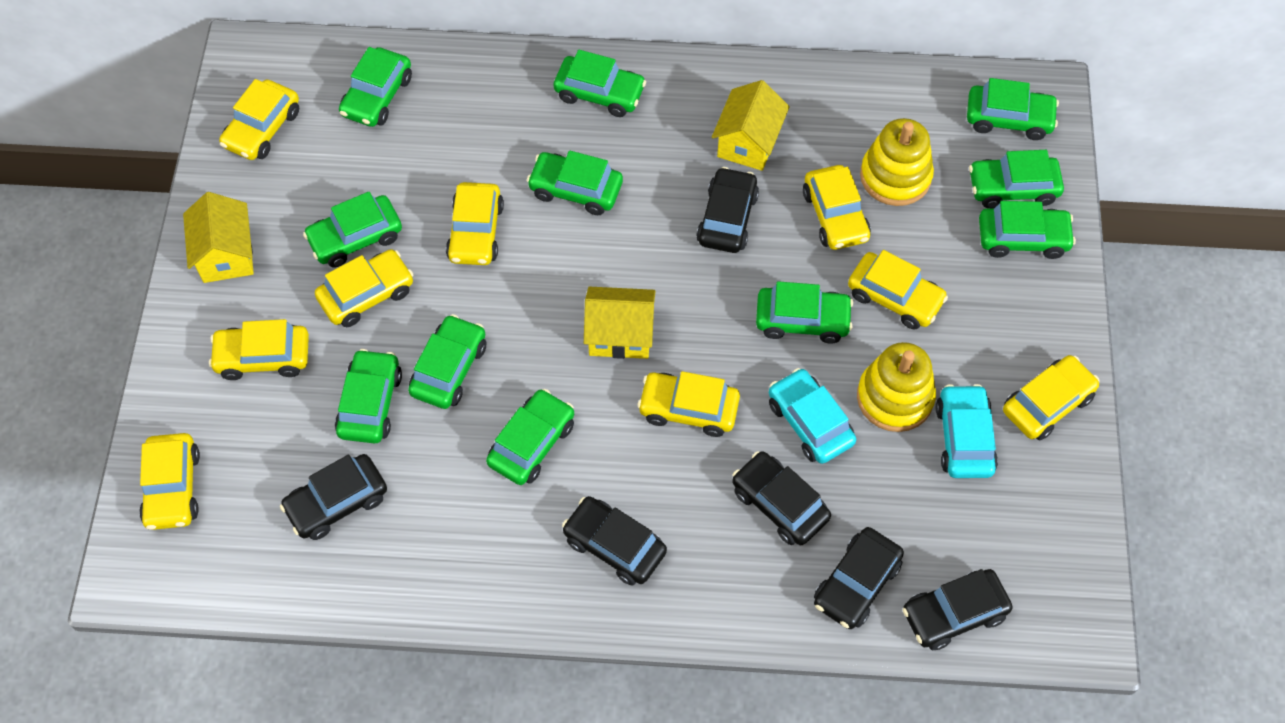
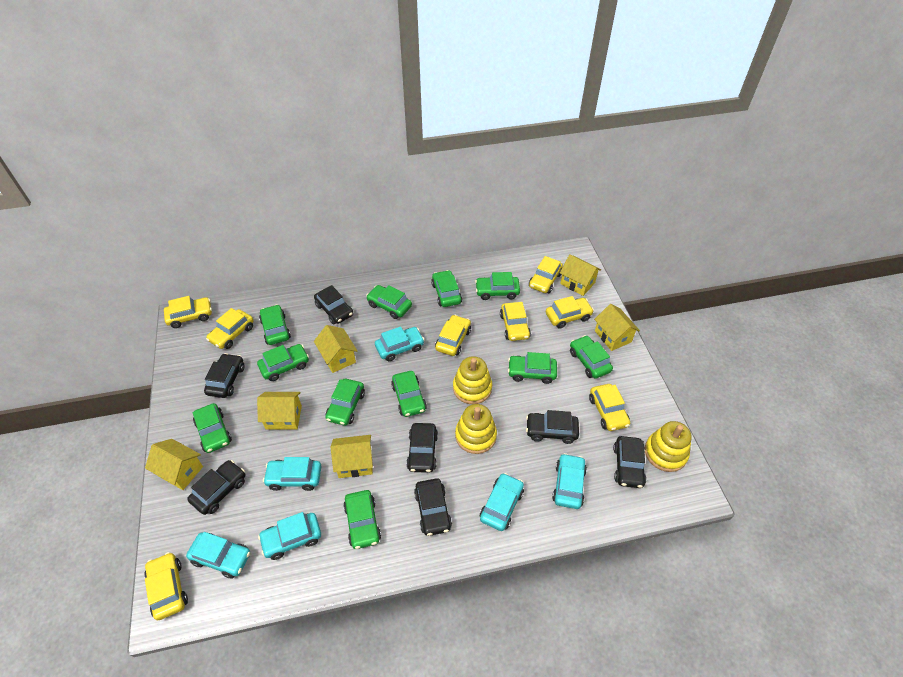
black car: [280,454,387,540] [562,496,667,585] [696,167,759,253] [732,451,831,545] [814,527,904,629] [903,569,1013,650] = 6 -> [187,460,245,515] [204,353,244,398] [314,285,353,324] [406,423,438,473] [414,478,452,536] [526,410,579,444] [613,436,646,488] = 7
turquoise car: [769,368,856,464] [936,384,998,478] = 2 -> [186,532,250,579] [258,512,321,560] [263,457,321,491] [375,326,425,361] [480,473,524,531] [552,453,587,509] = 6
yellow car: [139,433,200,530] [209,319,309,380] [219,79,299,160] [315,249,413,327] [446,182,504,265] [637,371,740,437] [803,165,871,250] [848,250,948,330] [1003,355,1100,440] = 9 -> [145,552,188,620] [164,296,212,328] [206,308,254,349] [435,315,471,356] [500,302,531,341] [529,256,563,293] [546,296,594,329] [589,384,630,431] = 8
yellow house: [183,192,254,283] [584,287,656,359] [712,80,790,171] = 3 -> [145,439,203,490] [257,392,302,429] [314,325,357,373] [331,435,373,478] [560,254,601,296] [594,304,640,351] = 6
yellow stacking toy: [857,342,936,432] [860,118,934,206] = 2 -> [453,356,492,404] [455,404,497,454] [645,421,692,472] = 3

